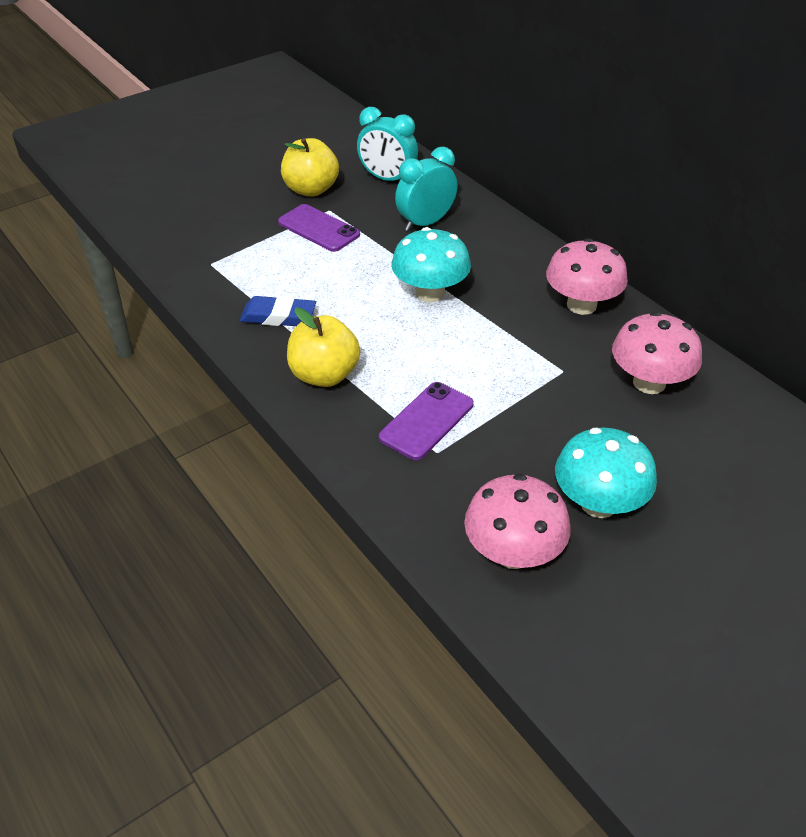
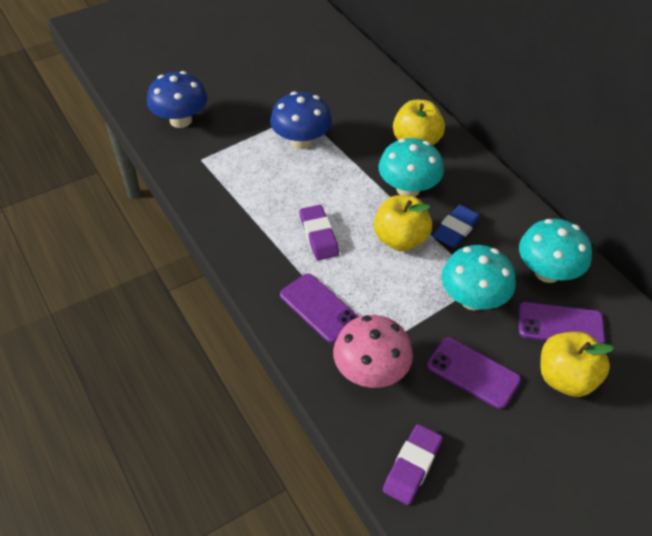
blue mushroom: none = 0 -> [147,71,208,128] [270,92,332,149] = 2
pink mushroom: [464,474,571,569] [546,238,628,315] [612,312,702,394] = 3 -> [333,315,413,388] = 1
purple eraser: none = 0 -> [300,205,339,260] [383,424,443,505] = 2
purple phone: [278,204,360,252] [379,382,474,460] = 2 -> [280,274,359,343] [427,337,521,409] [518,302,605,344] = 3
turquoise clock: [357,107,418,181] [395,146,457,231] = 2 -> none = 0
turquoise mushroom: [391,227,471,302] [555,428,657,518] = 2 -> [378,138,444,197] [441,245,516,310] [519,219,592,283] = 3
yellow apple: [281,138,339,197] [287,308,360,387] = 2 -> [374,195,432,251] [393,100,445,145] [541,332,614,397] = 3

